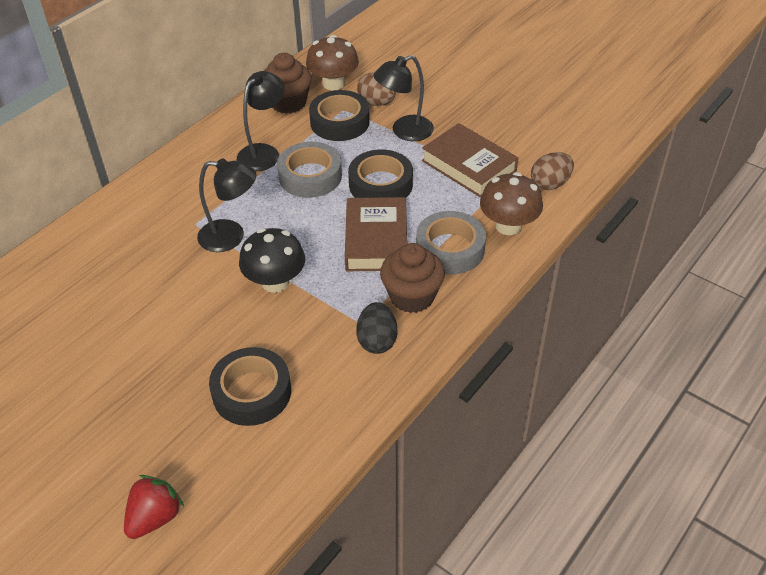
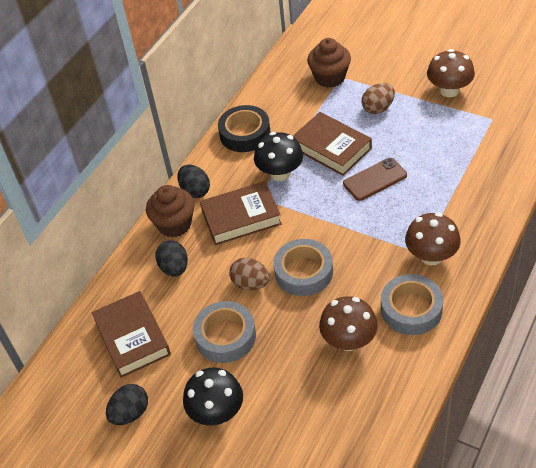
black egg: [356,302,397,354] = 1 -> [106,384,148,425] [155,240,188,277] [178,165,210,198] = 3
black lamp: [197,159,257,252] [237,71,285,171] [373,55,434,141] = 3 -> none = 0
black mushroom: [239,228,305,293] = 1 -> [183,368,243,426] [254,132,303,181] = 2
black tape: [209,347,291,426] [309,90,370,141] [348,149,413,198] = 3 -> [218,105,271,152] = 1
brown book: [345,197,407,271] [422,123,518,198] = 2 -> [91,291,171,378] [200,181,282,245] [293,112,372,176] = 3
brown mushroom: [306,35,359,90] [480,172,543,235] = 2 -> [319,296,378,351] [405,212,461,265] [427,49,475,97] = 3
brown phone: none = 0 -> [343,158,407,201] = 1
grey tape: [277,142,342,198] [416,211,486,274] = 2 -> [193,301,256,363] [273,239,333,296] [381,274,443,335] = 3
red strawberry: [124,475,184,539] = 1 -> none = 0

